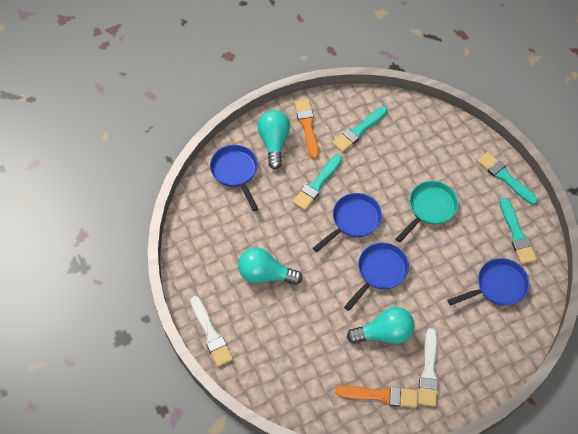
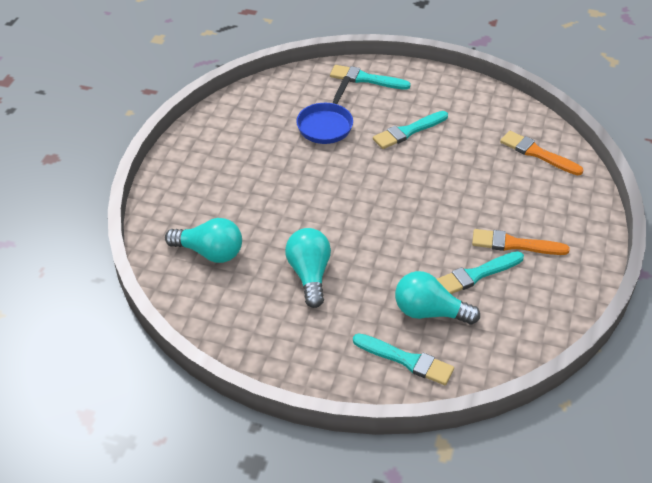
blue pan: [210,145,258,211] [313,193,382,252] [344,243,409,311] [448,258,530,306] = 4 -> [296,76,353,144] = 1
turquoise pan: [395,181,458,242] = 1 -> none = 0
white brush: [191,296,233,367] [418,328,438,407] = 2 -> none = 0

